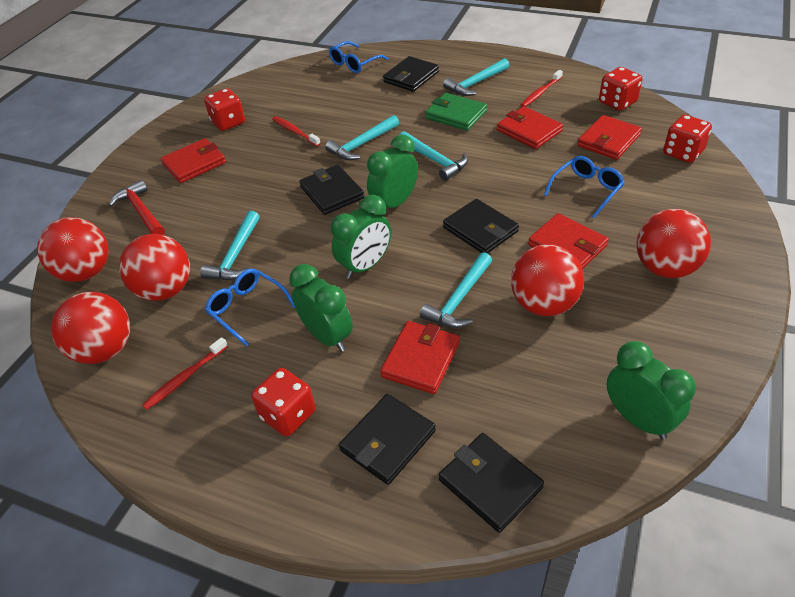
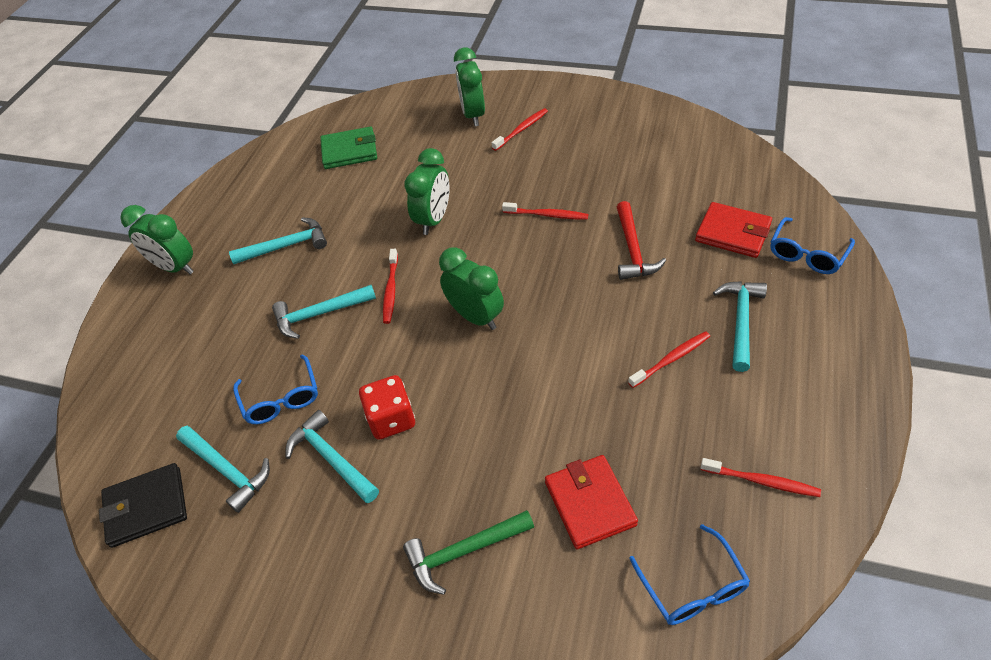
black wallet: [299,165,364,215] [339,394,436,485] [383,56,439,92] [439,433,544,533] [443,199,519,254] = 5 -> [99,463,187,548] = 1
green hammer: none = 0 -> [403,510,534,595] = 1
red ball: [37,217,109,282] [51,292,130,364] [119,234,190,301] [511,245,584,316] [636,209,711,278] = 5 -> none = 0
red dice: [204,88,245,131] [251,368,315,437] [599,67,642,111] [663,115,712,163] = 4 -> [359,375,415,440] = 1
red toothbrush: [142,337,228,410] [272,116,321,146] [521,70,563,107] = 3 -> [383,249,398,324] [491,108,548,151] [502,202,589,220] [628,331,710,388] [701,458,821,497] = 5
red wallet: [160,138,226,183] [380,321,460,394] [497,106,563,149] [528,213,609,269] [577,115,642,160] = 5 -> [545,455,638,549] [695,202,772,258] = 2

